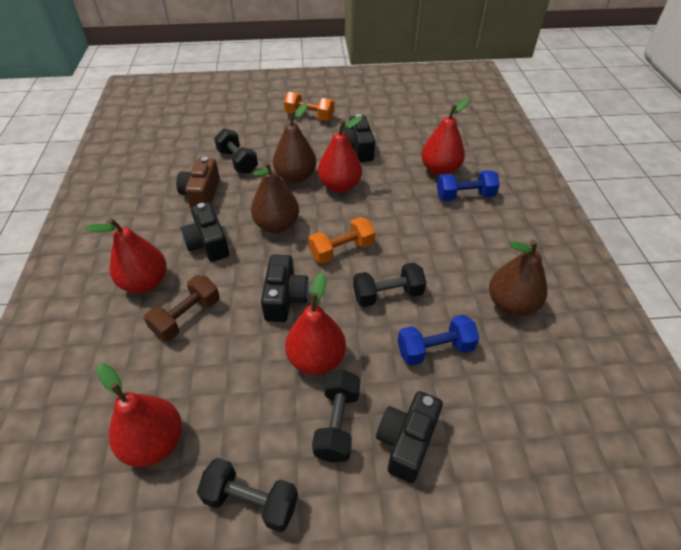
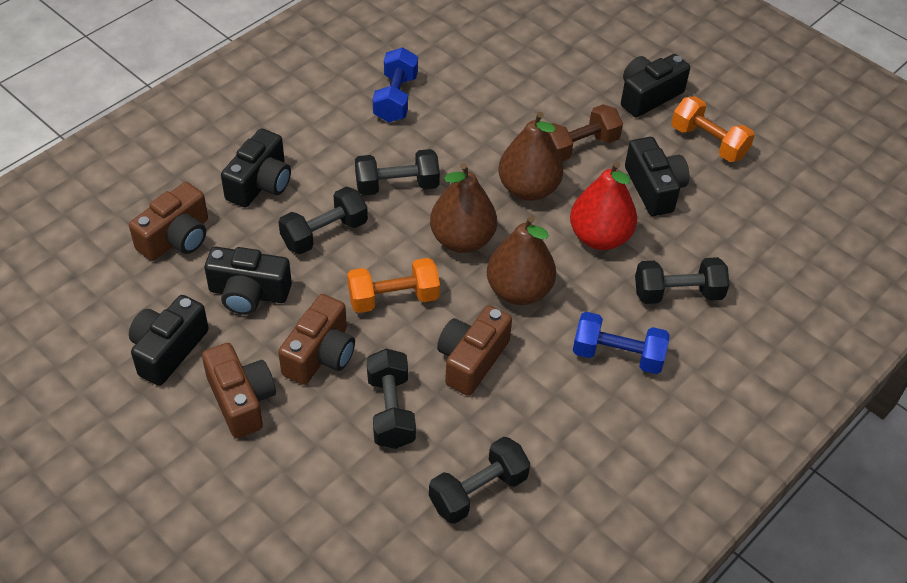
black camera: [181,202,229,262] [261,255,309,322] [342,114,375,162] [376,391,443,483] = 4 -> [129,295,209,386] [204,247,292,315] [221,128,291,208] [621,54,690,117] [625,137,690,216] = 5
black dumbbell: [197,458,298,532] [214,129,258,174] [312,370,360,462] [353,263,426,307] = 4 -> [278,187,368,254] [355,149,440,196] [367,349,416,449] [429,437,530,524] [635,257,729,304] = 5
brown camera: [176,157,220,208] = 1 -> [129,182,208,261] [202,343,276,438] [278,294,355,385] [437,305,512,396] = 4
red pear: [85,218,166,293] [96,363,182,467] [285,272,346,375] [318,116,362,193] [421,98,470,176] = 5 -> [570,161,637,250] = 1

